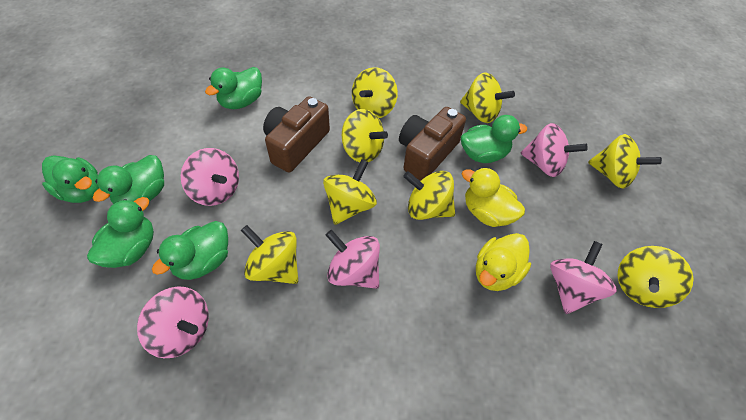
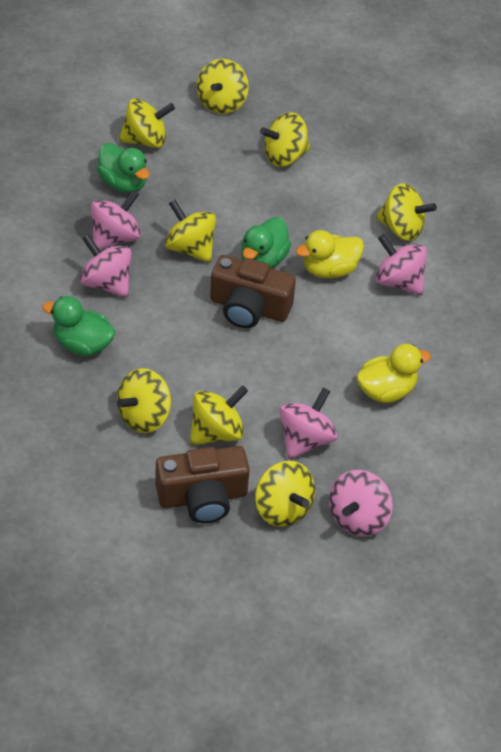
green duck: [42,155,99,203] [87,197,154,268] [93,155,164,204] [152,221,228,280] [205,67,262,109] [461,115,527,163] = 6 -> [42,296,116,356] [97,143,150,193] [241,217,291,268] = 3

